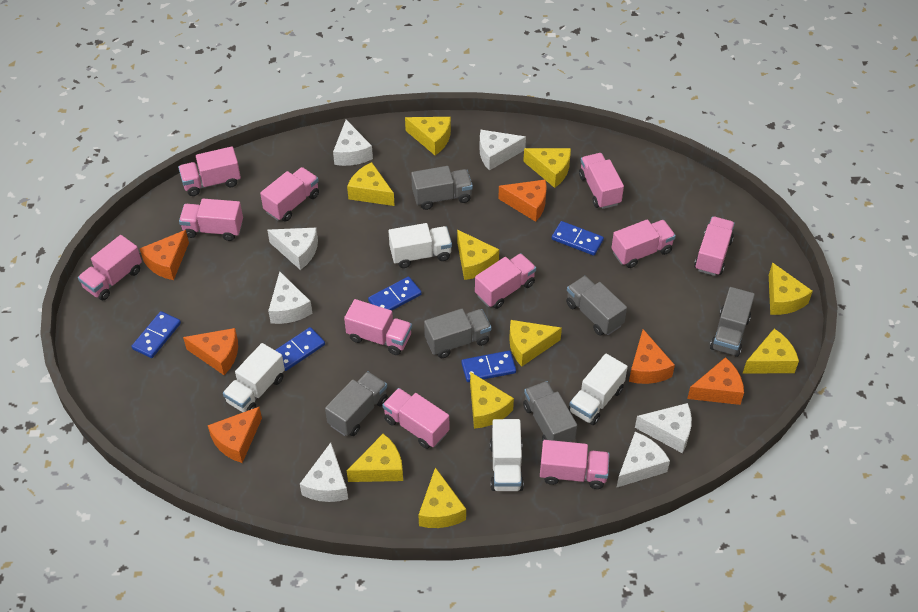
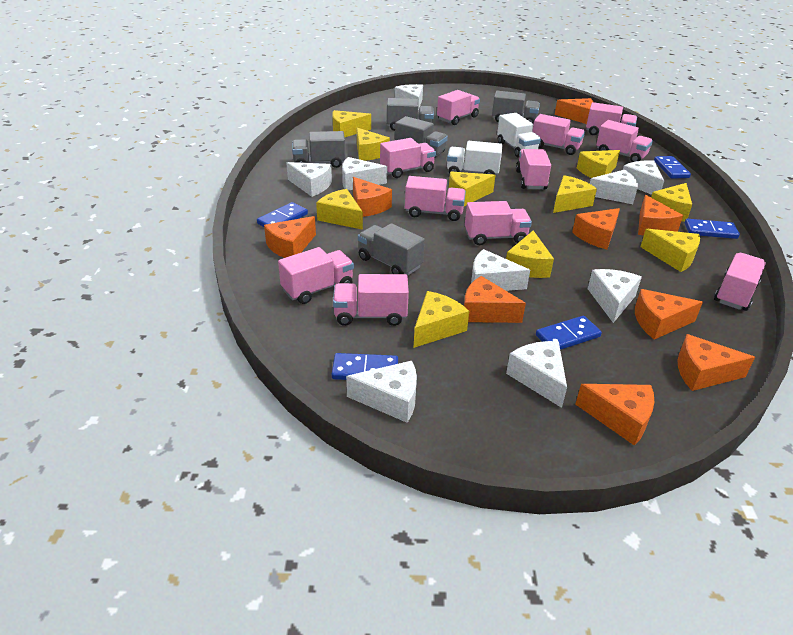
grey truck: [325,371,388,436] [411,166,473,210] [424,309,491,358] [523,381,577,442] [566,276,627,336] [710,287,755,357] = 6 -> [292,131,345,168] [358,223,425,275] [387,98,434,131] [395,116,448,157] [492,91,540,124] = 5
orange cheese: [140,230,189,280] [183,328,238,375] [208,407,262,463] [498,179,547,222] [629,329,675,384] [687,357,744,405] = 6 -> [264,216,316,258] [353,177,392,217] [464,276,526,323] [555,98,593,124] [572,208,620,250] [575,384,654,446] [635,289,703,340] [638,195,683,235] [677,334,755,391] = 9
white cheese: [267,228,318,270] [268,272,312,324] [300,443,348,502] [333,120,373,166] [479,130,526,171] [616,432,670,488] [635,403,692,453] = 7 -> [286,162,332,197] [342,157,387,191] [346,361,417,423] [395,84,423,111] [471,249,530,291] [506,341,567,408] [588,269,642,323] [590,170,638,204] [623,160,664,195] = 9
white truck: [223,343,285,412] [389,223,452,268] [490,419,524,491] [569,354,628,425] = 4 -> [447,141,502,176] [497,113,541,158] = 2

